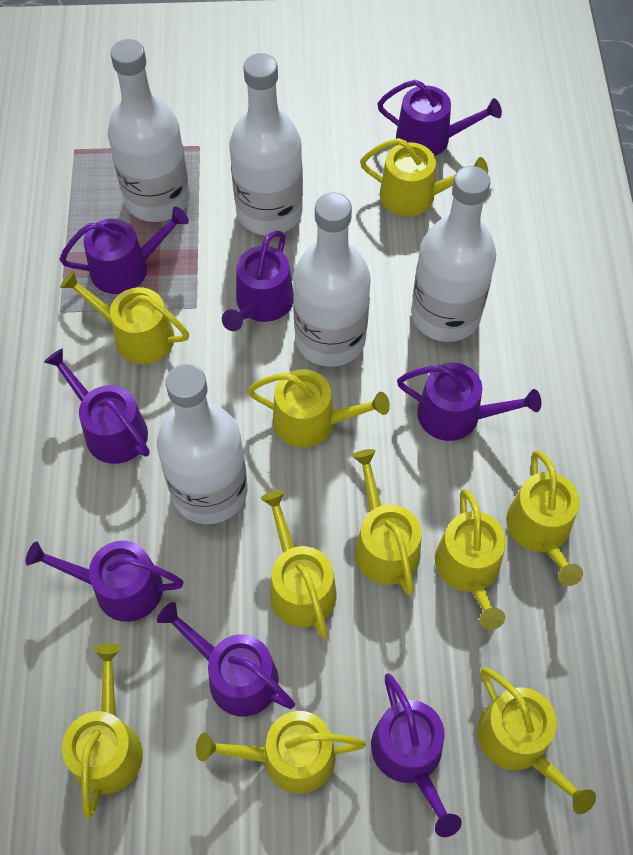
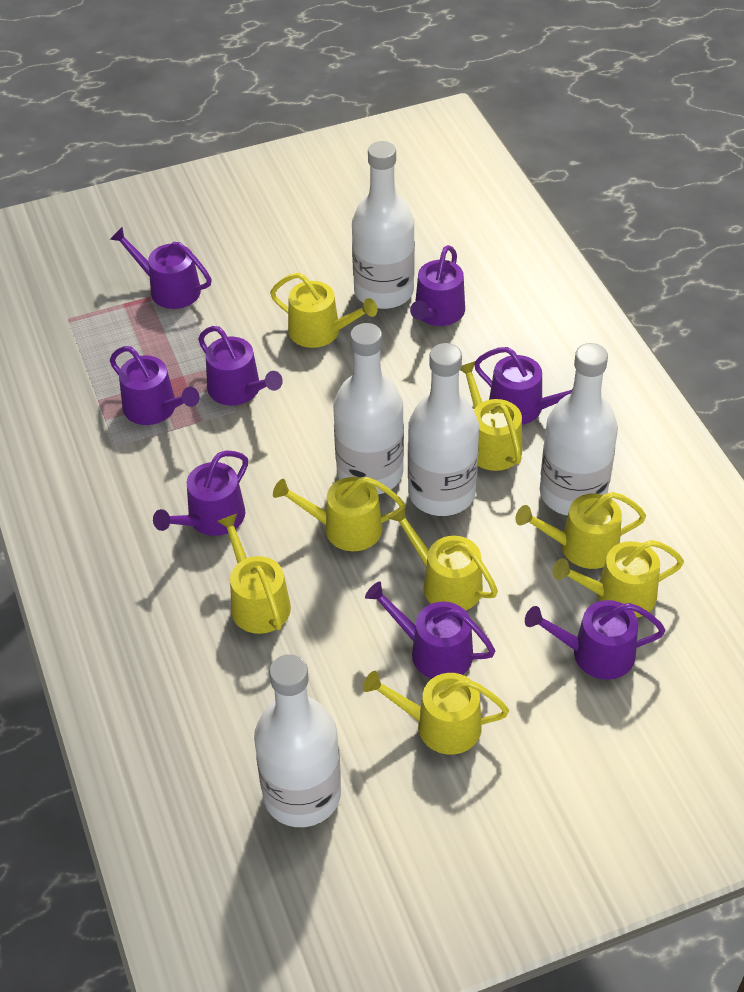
yellow watering can: [60,270,189,364] [62,643,143,819] [196,711,366,794] [247,369,390,448] [261,490,337,639] [352,449,421,595] [360,138,488,216] [435,489,506,630] [477,667,596,814] [506,451,583,586] = 10 -> [217,514,291,634] [270,273,377,348] [273,477,405,551] [363,671,509,755] [388,505,498,611] [460,361,522,471] [515,492,646,569] [552,540,684,618] = 8

